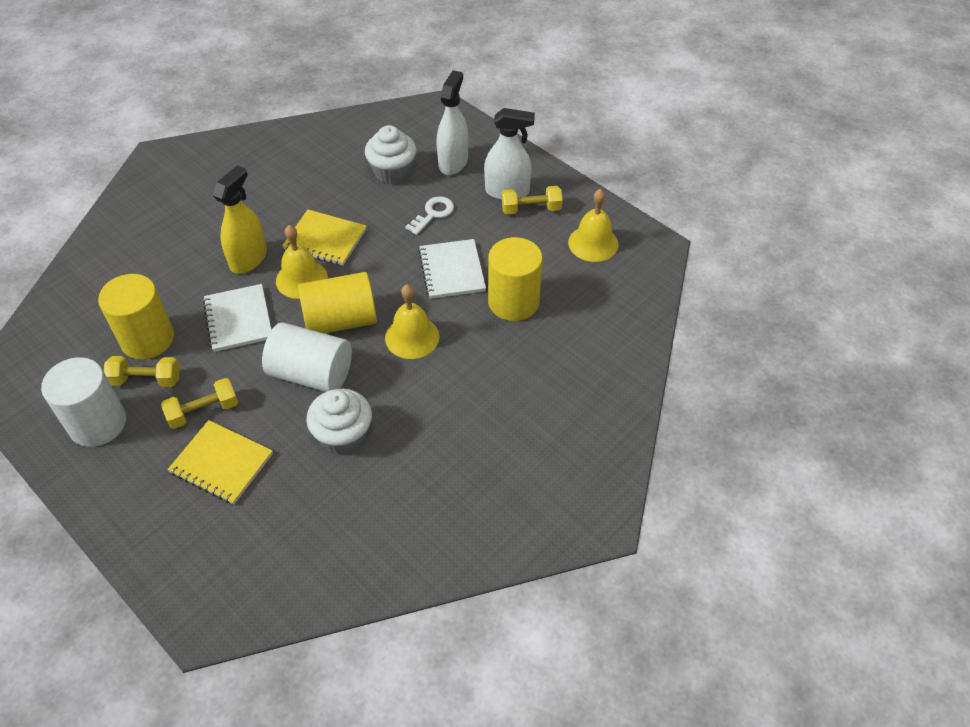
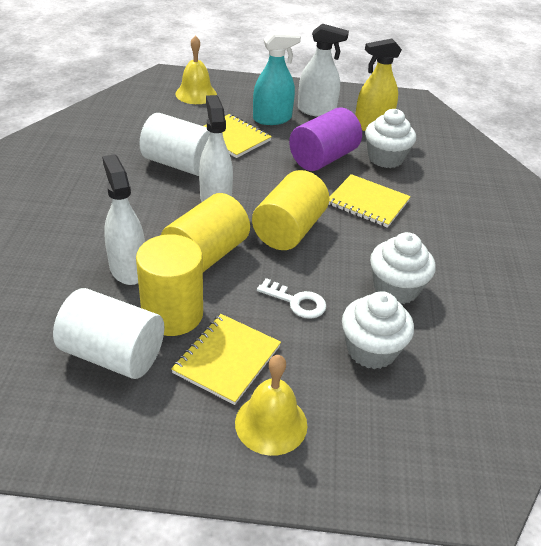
purple cylinder: none = 0 -> [289,107,362,171] = 1
turquoise spray bottle: none = 0 -> [253,31,301,125] = 1
white cupcake: [306,389,372,455] [365,125,416,184] = 2 -> [342,291,414,369] [365,109,416,168] [370,232,436,304] = 3
white notebook: [203,284,272,352] [418,239,486,299] = 2 -> none = 0
white spray bottle: [436,70,468,175] [484,108,535,200] = 2 -> [102,154,145,285] [199,95,233,202] [298,24,349,117] = 3
yellow bell: [276,225,328,299] [385,284,439,359] [568,189,619,262] = 3 -> [175,36,217,104] [235,355,307,456] = 2
yellow dumbbell: [104,356,180,387] [161,378,238,429] [502,186,563,215] = 3 -> none = 0
yellow notebook: [168,420,273,504] [282,210,366,266] = 2 -> [171,314,281,405] [204,114,272,158] [329,174,411,228] = 3

